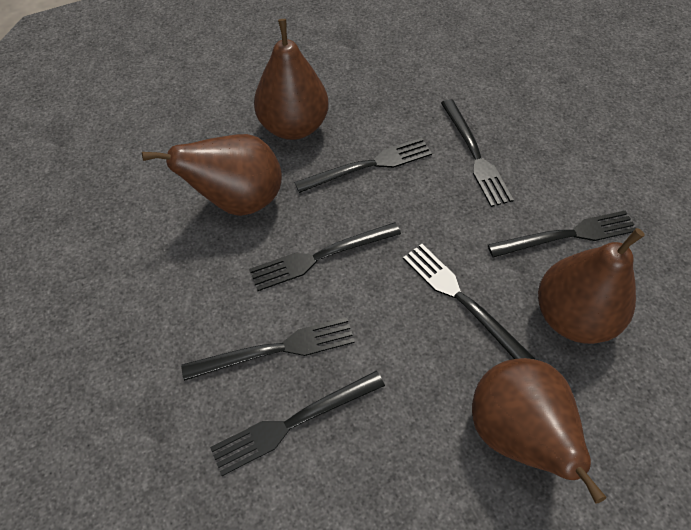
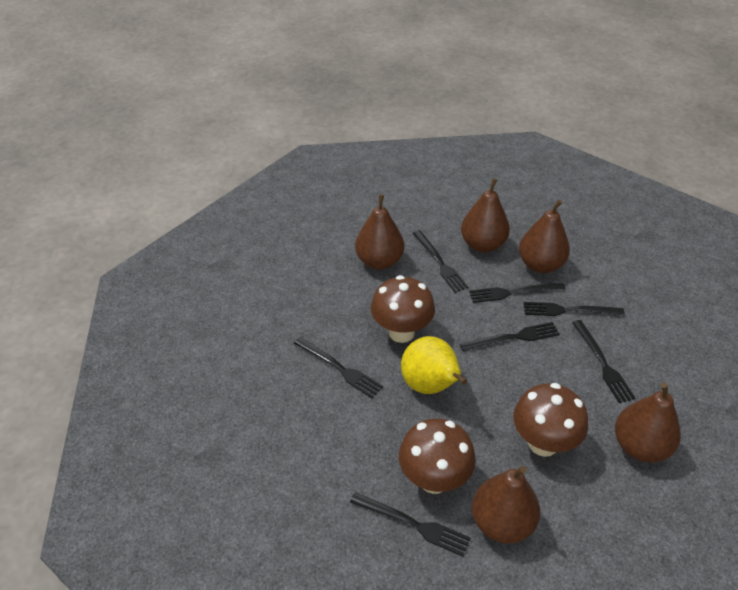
brown mushroom: none = 0 -> [371,275,435,343] [399,419,476,494] [513,383,588,457] = 3
brown pear: [142,134,282,216] [254,19,329,140] [472,358,606,504] [538,228,645,344] = 4 -> [355,194,404,270] [461,178,510,252] [472,466,540,544] [519,200,570,273] [615,382,681,462] = 5
yellow pear: none = 0 -> [401,336,467,394] = 1

